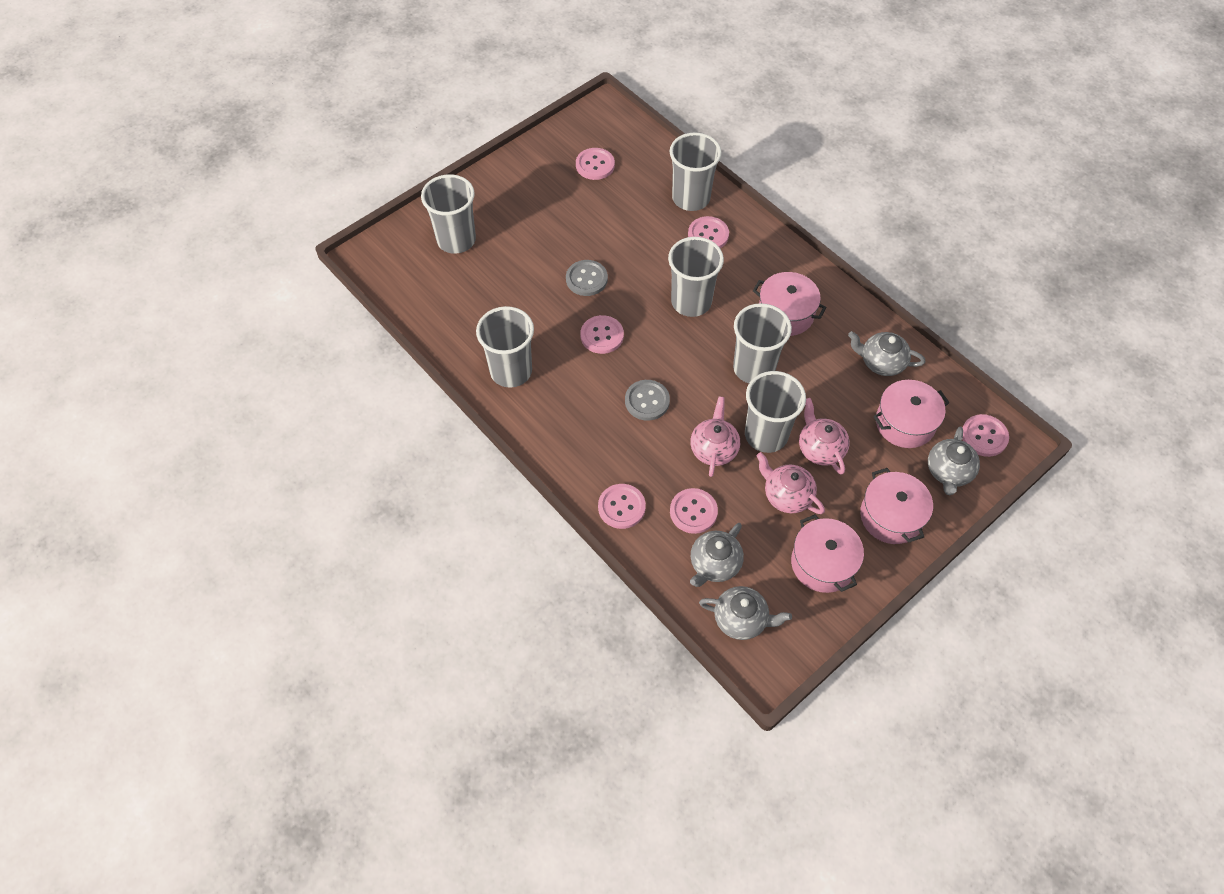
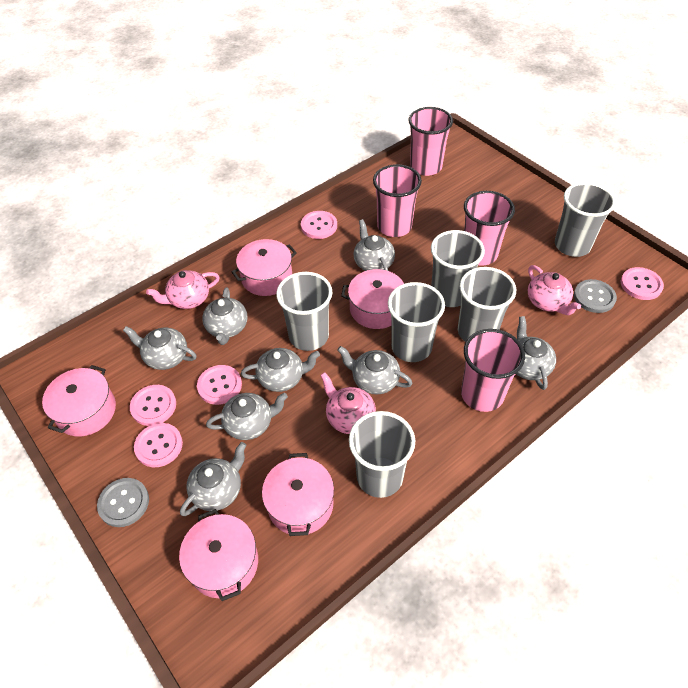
grey teapot: [690,523,744,587] [699,586,792,640] [848,331,925,376] [928,426,980,495] = 4 -> [123,326,197,370] [180,442,246,516] [202,287,248,345] [206,393,288,440] [241,348,320,392] [337,346,413,394] [354,219,395,271] [516,316,556,390] = 8
pink button: [576,148,615,180] [580,315,624,354] [598,484,646,529] [670,488,718,534] [688,216,729,248] [962,414,1009,457] = 6 -> [130,385,176,426] [134,423,183,467] [197,365,242,405] [301,211,337,239] [621,267,664,300] = 5
pink cup: none = 0 -> [373,164,422,237] [408,107,453,176] [461,329,525,412] [464,191,515,265] = 4
pink pot: [753,272,827,336] [791,514,864,593] [860,468,933,544] [873,380,949,448] = 4 -> [42,365,116,437] [179,509,258,601] [232,239,297,296] [262,453,334,536] [341,269,404,329] = 5

